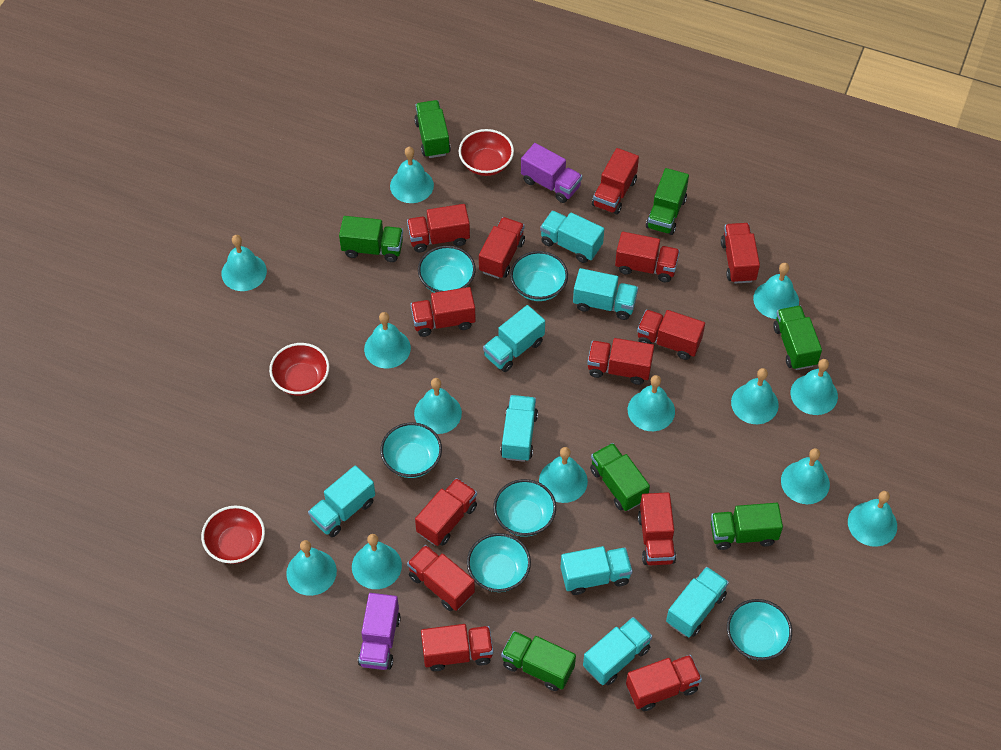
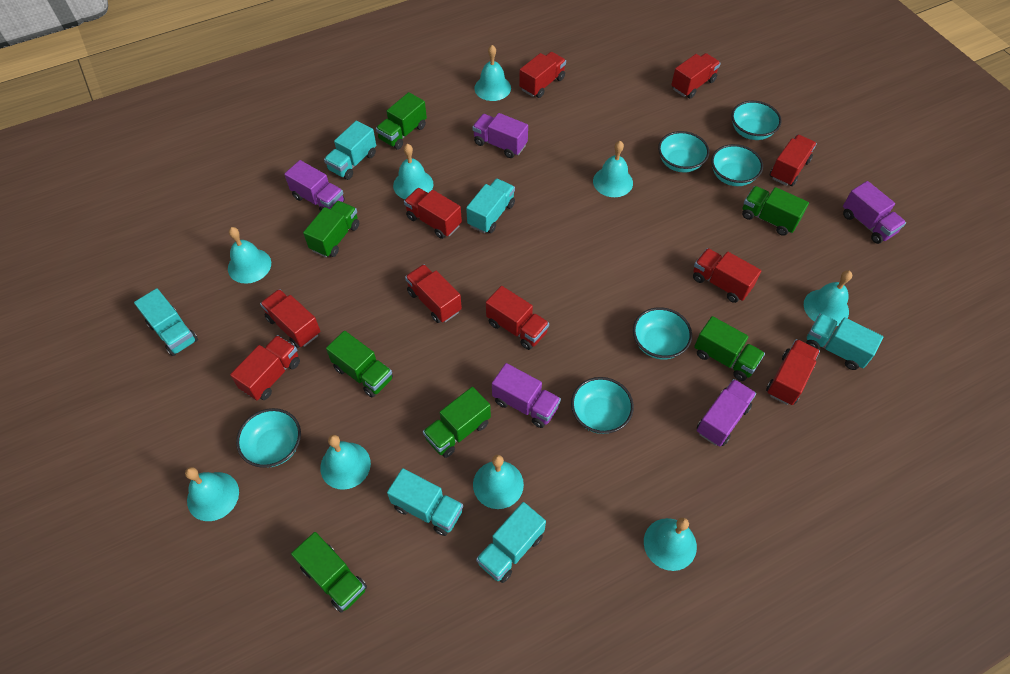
purple truck: [358,593,401,670] [521,143,582,203] = 2 -> [284,160,345,211] [472,113,528,158] [492,363,561,428] [697,379,756,446] [843,181,906,244] = 5
red bowl: [201,506,265,564] [269,343,329,396] [459,129,514,176] = 3 -> none = 0
red truck: [407,204,470,252] [407,545,475,611] [411,287,476,337] [415,478,477,546] [421,624,493,671] [479,217,525,279] [587,338,654,385] [592,148,639,215] [615,232,680,282] [626,655,702,711] [637,310,705,360] [638,492,676,565] [721,223,760,284] = 13 -> [230,335,300,400] [260,289,320,348] [404,188,462,239] [405,264,462,323] [486,286,549,350] [519,52,566,98] [671,53,721,99] [693,248,761,303] [766,339,820,405] [769,135,817,186] = 10
turquoise bell: [221,235,267,291] [286,540,337,596] [352,534,402,589] [364,312,411,368] [390,147,434,203] [414,378,462,434] [539,447,588,503] [628,375,675,431] [731,368,779,424] [753,263,799,319] [781,448,830,504] [791,359,838,415] [848,491,897,547] = 13 -> [185,467,239,521] [228,227,271,284] [320,435,371,490] [393,144,433,199] [473,455,524,509] [474,45,511,101] [593,141,633,197] [644,518,697,571] [804,270,852,326] = 9
turquoise truck: [308,465,375,537] [483,305,545,372] [500,395,538,462] [540,211,604,263] [561,546,633,595] [573,268,638,320] [583,617,652,685] [666,567,729,637] = 8 -> [134,288,198,356] [324,121,376,180] [387,468,463,536] [466,178,515,233] [476,502,546,583] [806,313,883,370] = 6

